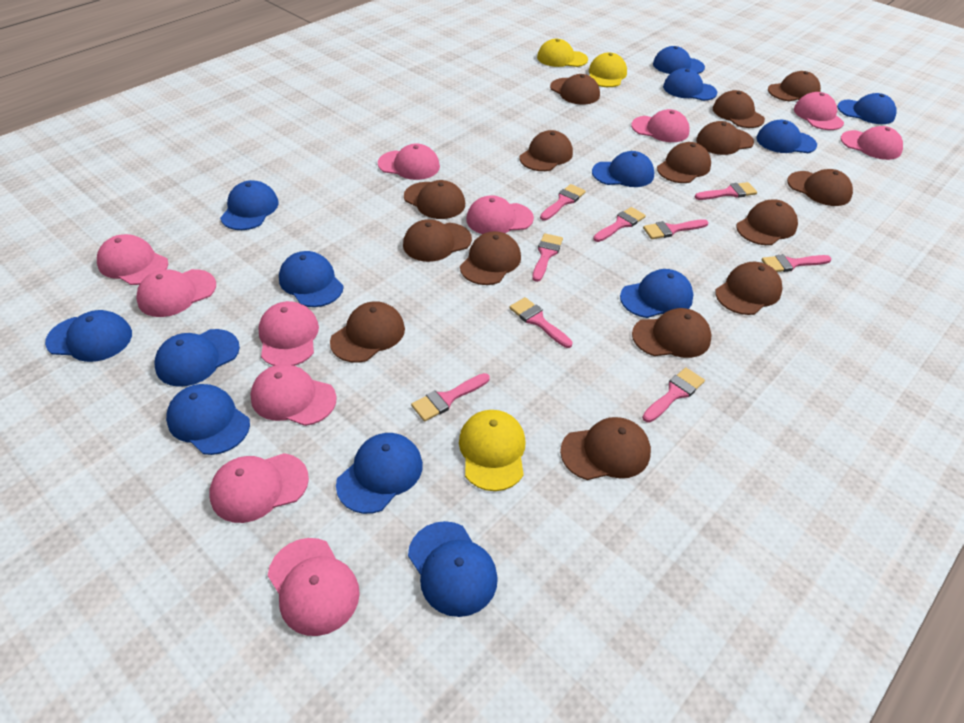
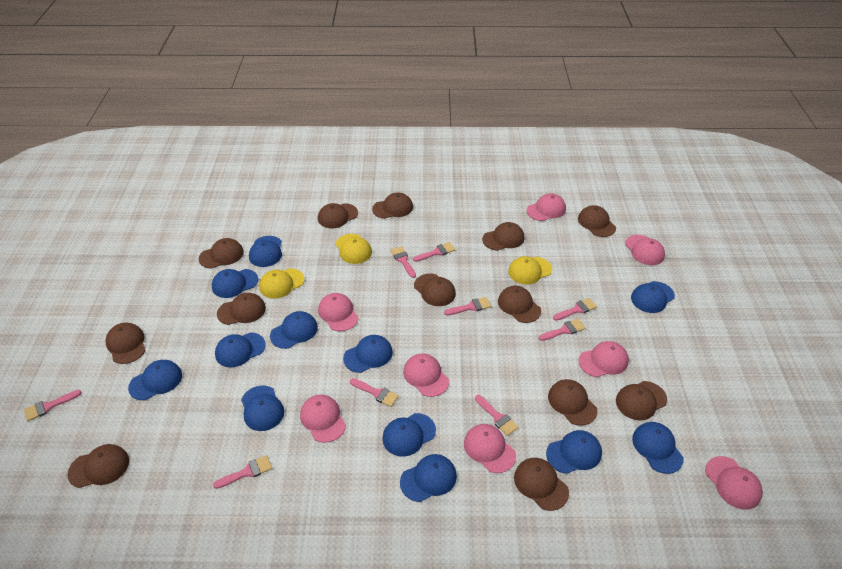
blue cap: [45,310,132,362] [154,329,240,387] [166,384,250,455] [220,180,279,230] [279,251,344,307] [336,433,423,514] [408,521,498,617] [592,151,654,187] [620,269,694,318] [653,46,705,74] [663,68,717,101] [756,120,817,153] [837,93,896,124] = 13 -> [128,360,182,400] [212,269,258,298] [215,332,266,368] [241,386,284,431] [249,236,282,267] [270,311,318,349] [343,335,393,373] [382,413,436,457] [400,454,457,502] [546,430,602,474] [631,281,675,313] [632,422,684,474] = 12
brown cap: [330,301,405,363] [403,219,472,262] [404,180,465,219] [460,231,521,285] [520,130,573,171] [550,74,600,105] [560,417,651,480] [632,308,711,358] [657,142,711,183] [696,121,754,155] [713,90,765,128] [715,262,783,315] [736,200,798,245] [768,71,821,101] [787,169,853,206] = 15 -> [67,444,129,488] [106,323,146,364] [199,238,244,269] [217,293,266,325] [318,203,358,228] [372,193,413,219] [414,274,456,306] [482,222,524,251] [498,286,541,323] [514,458,569,511] [548,379,598,426] [578,205,616,237] [616,381,667,420] = 13
pink cap: [97,234,168,285] [136,269,216,317] [209,453,309,523] [250,364,337,426] [258,301,319,366] [267,538,360,636] [378,143,440,180] [466,195,534,234] [631,109,690,142] [794,92,844,130] [841,126,903,160] = 11 -> [300,395,346,443] [318,293,358,331] [403,354,449,397] [464,424,516,473] [527,194,566,221] [578,341,629,377] [625,235,665,265] [705,456,763,510] = 8

